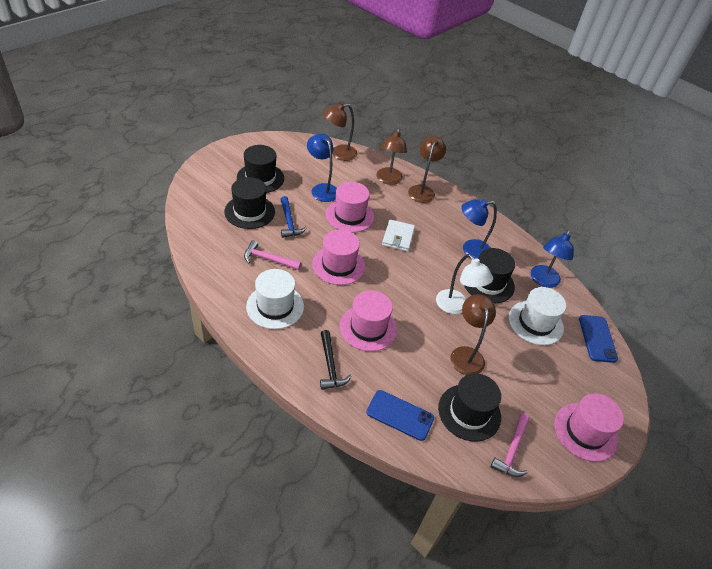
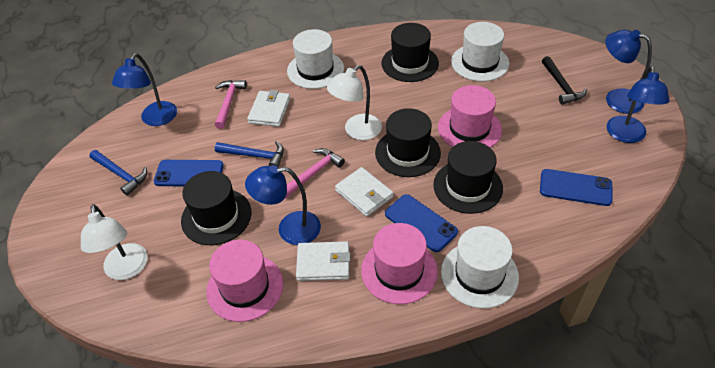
blue hammer: [280,196,307,238] = 1 -> [90,150,147,196] [215,141,284,168] = 2
blue lamp: [307,133,337,202] [461,199,497,259] [531,230,574,288] = 3 -> [112,53,177,126] [245,165,321,245] [605,30,652,114] [607,66,670,143] = 4
blue phone: [366,390,434,441] [579,315,618,363] = 2 -> [154,160,224,186] [385,194,458,252] [540,169,613,206] = 3
brown lamp: [323,103,358,161] [376,128,407,185] [408,136,446,203] [451,294,496,375] = 4 -> none = 0
pink hat: [312,229,365,285] [325,182,374,233] [340,290,397,352] [554,393,624,462] = 4 -> [206,240,283,322] [361,223,438,304] [438,85,502,148] = 3
white hat: [246,269,304,329] [509,287,566,345] = 2 -> [287,29,344,89] [441,226,519,308] [451,22,509,81] = 3
white lamp: [436,254,493,314] = 1 -> [81,204,148,280] [327,65,382,140] = 2
white wallet: [382,219,415,252] = 1 -> [247,90,290,127] [296,241,350,281] [335,167,393,217] = 3

